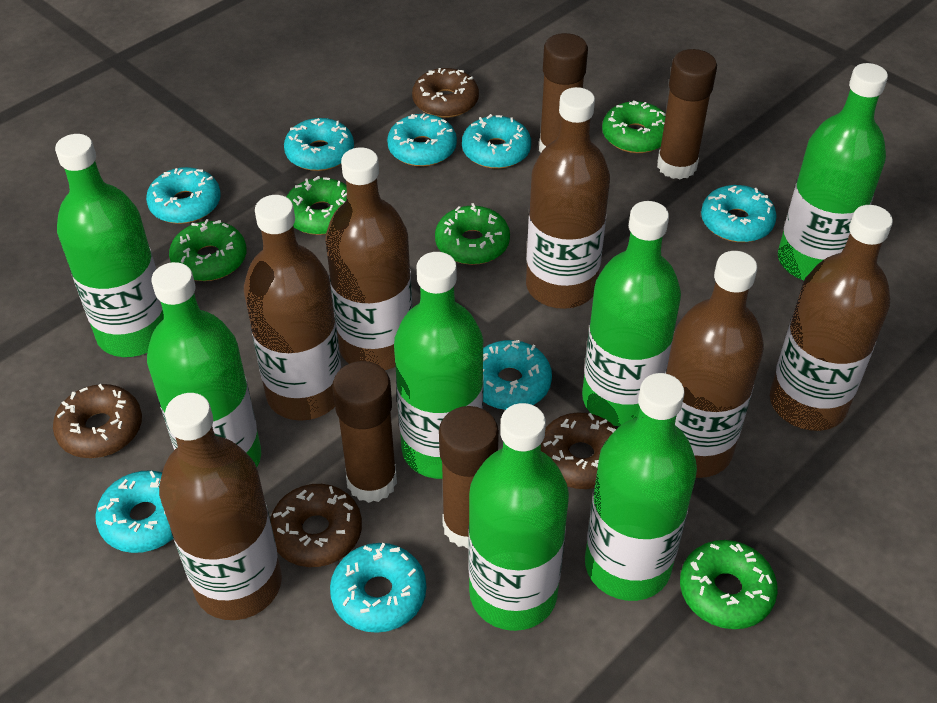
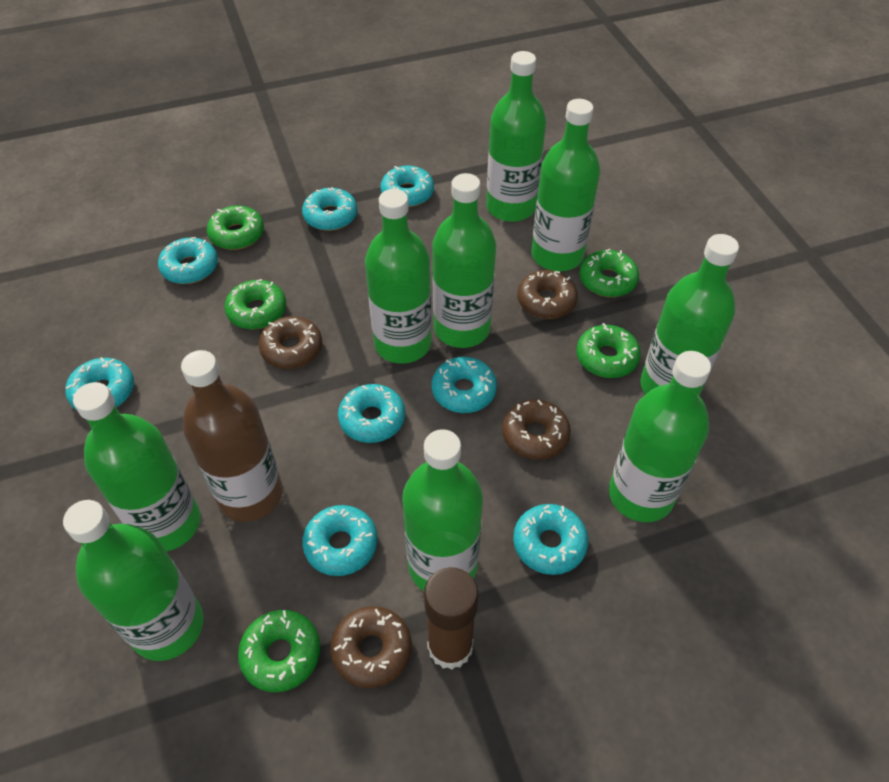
brown bottle: [159,393,282,620] [244,195,341,421] [325,147,413,370] [526,87,610,309] [665,251,764,478] [770,205,893,431] = 6 -> [181,350,283,522] = 1
brown glue stick: [333,361,397,503] [439,406,499,548] [539,33,588,152] [657,49,717,179] = 4 -> [424,567,478,670] = 1
green bottle: [55,134,164,357] [147,262,261,467] [394,252,484,479] [468,403,569,631] [582,201,681,426] [585,373,697,601] [778,63,888,280] = 7 -> [63,500,203,661] [73,382,200,552] [365,189,432,364] [402,429,483,591] [432,173,496,348] [486,51,546,222] [531,99,600,271] [609,351,711,522] [640,234,739,396] = 9

